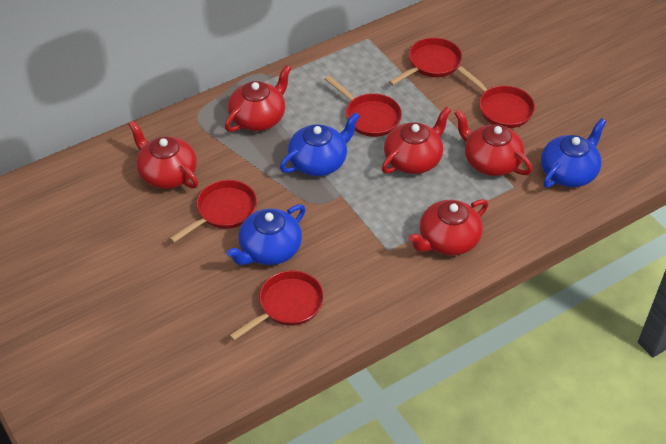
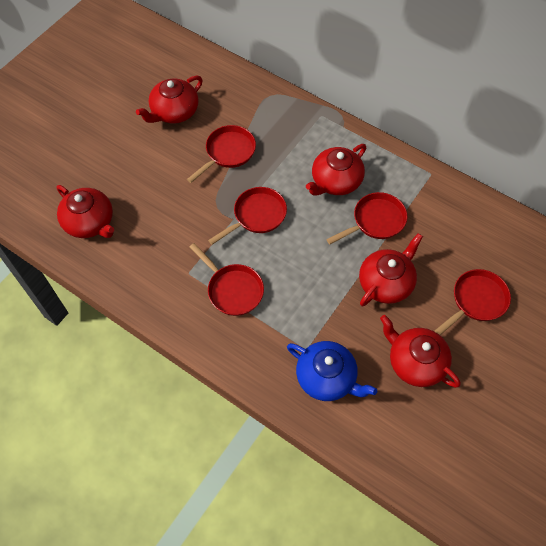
blue teapot: [226,204,305,265] [280,112,360,176] [541,118,606,188] = 3 -> [287,341,377,401] = 1

